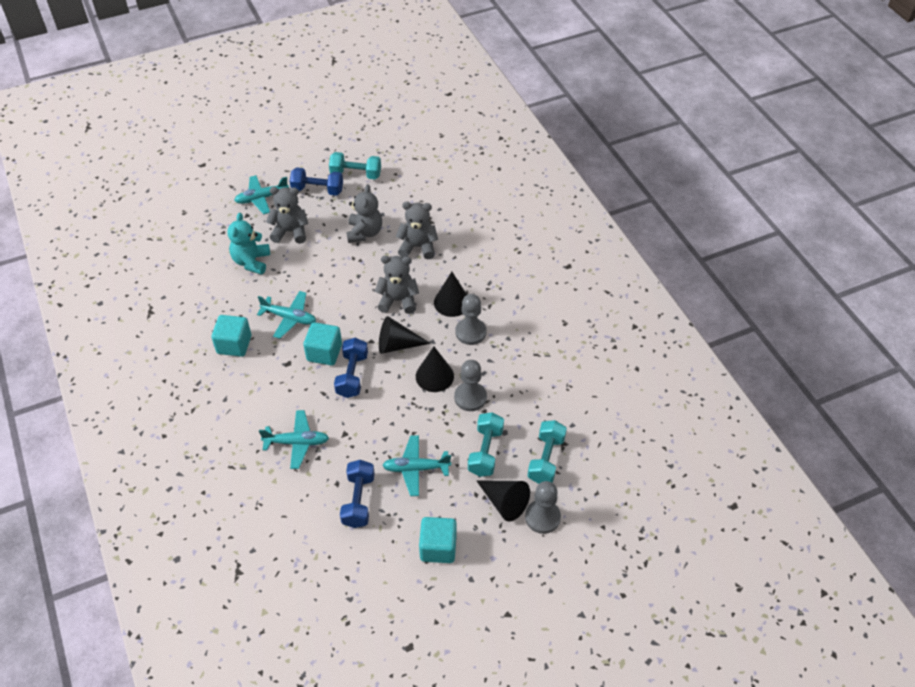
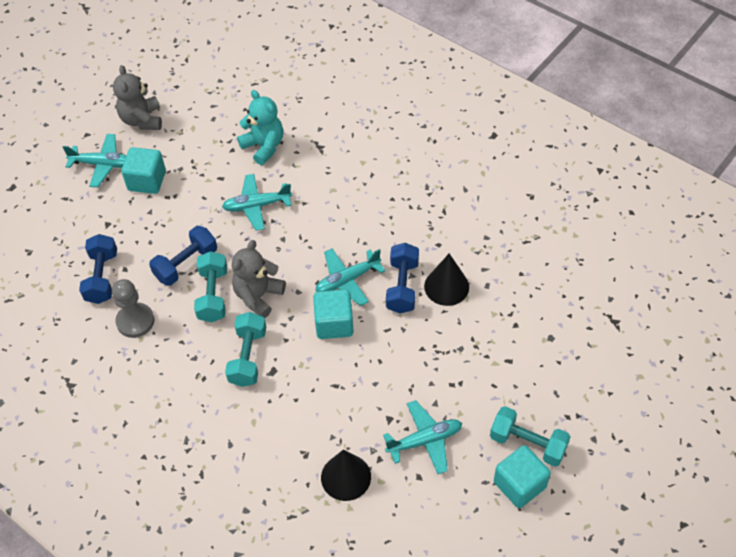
black cone: [379,316,431,354] [416,347,454,392] [434,272,467,317] [476,480,530,521] = 4 -> [321,450,371,501] [424,253,469,306] = 2
grey pawn: [454,360,487,411] [456,294,486,345] [525,481,561,534] = 3 -> [112,279,155,338] = 1
grey teddy bear: [266,187,308,244] [346,184,382,243] [374,256,419,314] [396,202,438,260] = 4 -> [113,65,162,130] [232,240,286,318] = 2

